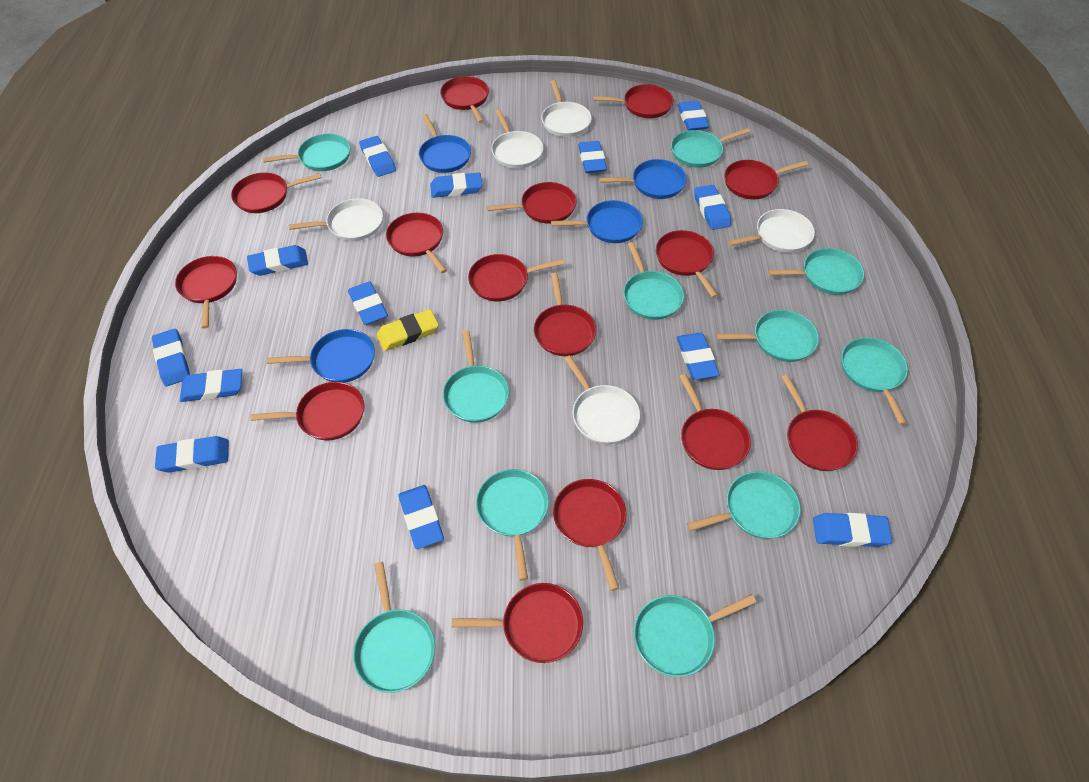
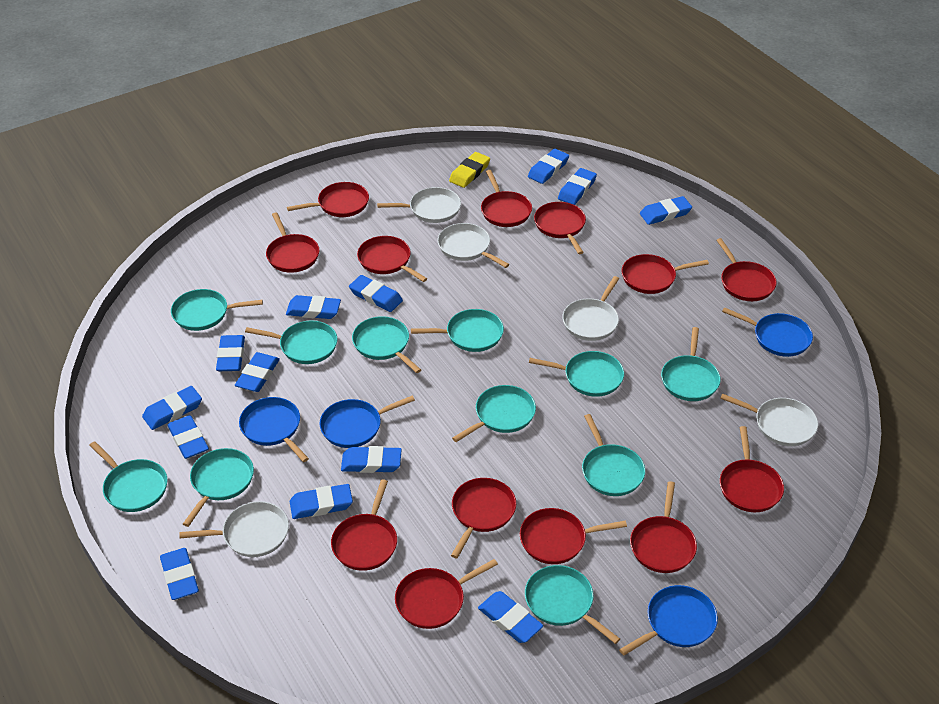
red pan: [175,256,237,329] [231,172,321,213] [250,382,364,441] [386,213,447,273] [440,76,489,123] [452,583,583,663] [468,254,564,301] [487,182,576,224] [534,273,596,356] [553,479,626,591] [593,84,674,118] [656,230,718,298] [679,374,751,470] [724,160,808,199] [781,375,858,471] = 15 -> [266,212,319,273] [287,182,369,217] [331,479,397,571] [357,236,427,282] [395,559,498,629] [451,478,516,559] [481,170,532,227] [520,508,627,564] [534,202,586,254] [622,254,709,294] [630,481,697,573] [716,238,777,301] [720,426,784,512] = 13

